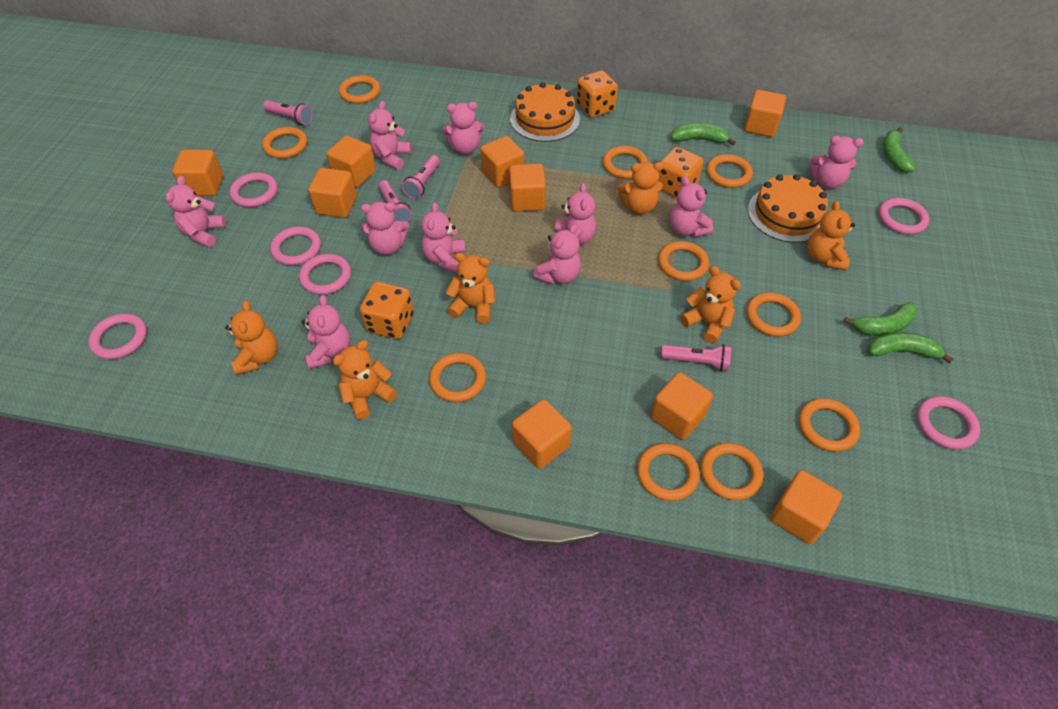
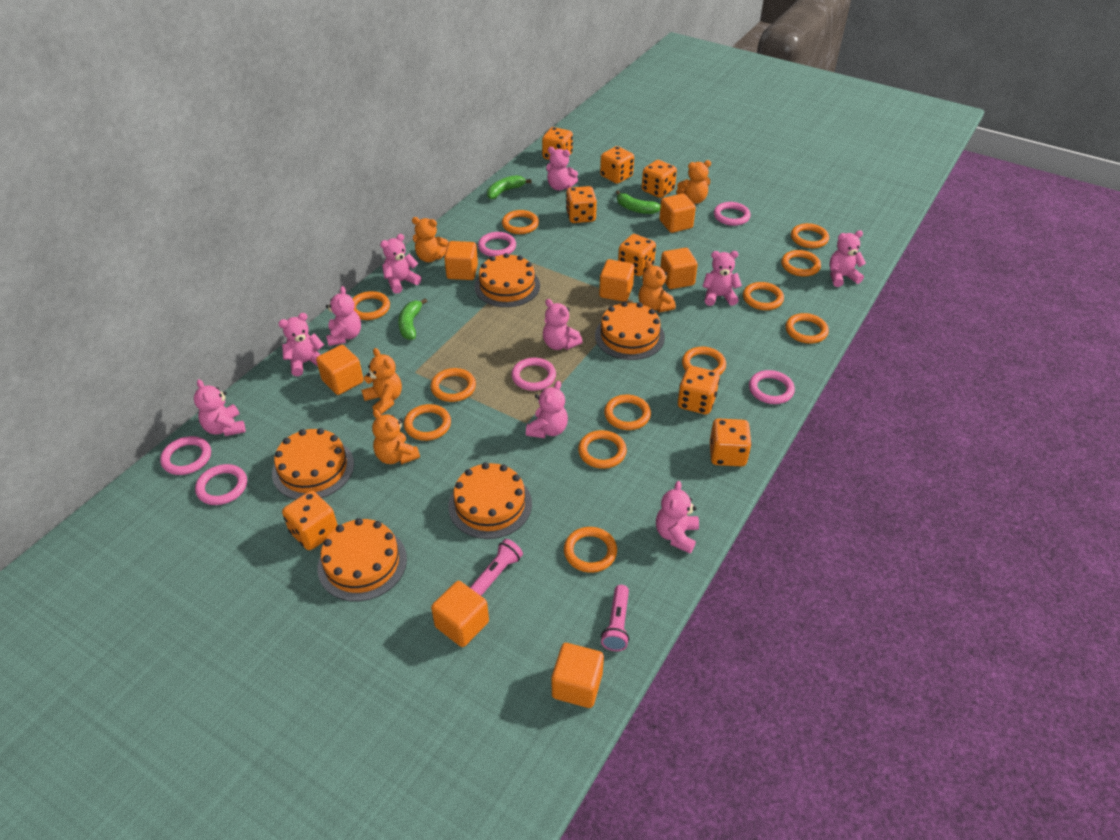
green banana: [671,124,736,145] [843,302,917,336] [868,332,953,364] [883,127,916,173] = 4 -> [398,298,427,340] [487,175,531,199] [616,190,661,214] = 3
orange cake: [510,82,580,142] [748,174,828,243] = 2 -> [272,428,354,500] [318,518,407,601] [448,462,532,539] [474,253,540,307] [595,301,665,360] = 5
orange cube: [172,150,223,196] [308,168,357,218] [326,136,376,187] [480,136,524,188] [509,164,546,212] [512,399,572,469] [651,372,713,440] [744,90,786,137] [770,470,842,544] = 9 -> [316,345,364,395] [431,581,489,647] [444,241,478,280] [552,643,604,708] [599,259,634,302] [659,193,696,233] [660,248,698,289] = 7
orange dice: [360,282,414,339] [576,71,618,118] [658,147,704,197] = 3 -> [282,491,338,550] [542,127,573,160] [566,186,597,223] [600,146,634,184] [618,234,656,276] [642,160,677,198] [678,366,720,414] [710,418,752,466] = 8
orange ring: [262,127,307,159] [339,75,380,104] [429,353,486,402] [603,146,648,179] [637,443,700,501] [658,241,709,281] [700,443,763,500] [706,154,753,188] [746,292,801,337] [799,398,860,452] = 10 -> [352,291,390,320] [404,404,451,441] [430,368,476,402] [502,210,539,234] [564,527,617,573] [578,430,627,469] [604,395,651,430] [682,347,726,376] [743,282,784,310] [781,250,821,277] [786,313,829,344] [791,223,829,248] = 12
orange teddy bear: [225,301,278,375] [333,340,397,419] [446,253,496,324] [618,162,664,215] [680,266,741,343] [807,201,855,271] = 6 -> [361,348,402,415] [372,409,420,464] [412,217,449,262] [638,260,676,313] [676,160,711,204] = 5
pink flashlight: [263,100,313,125] [378,180,412,222] [402,155,440,199] [661,344,731,372] = 4 -> [470,539,523,596] [601,585,629,651] = 2

